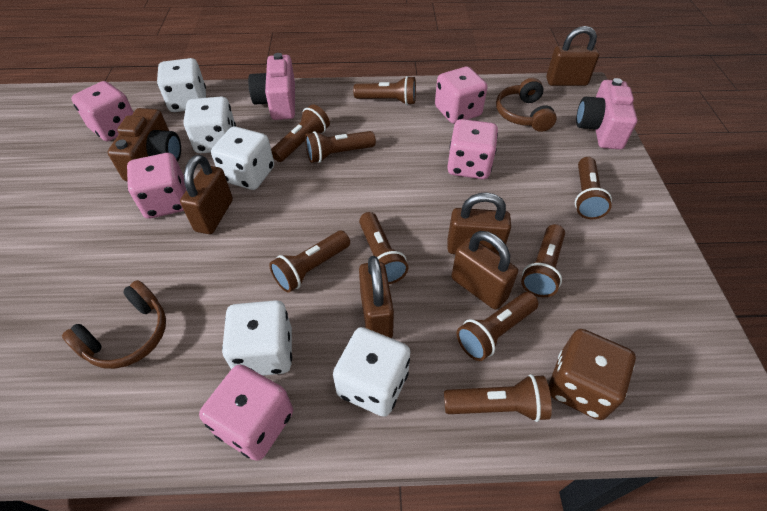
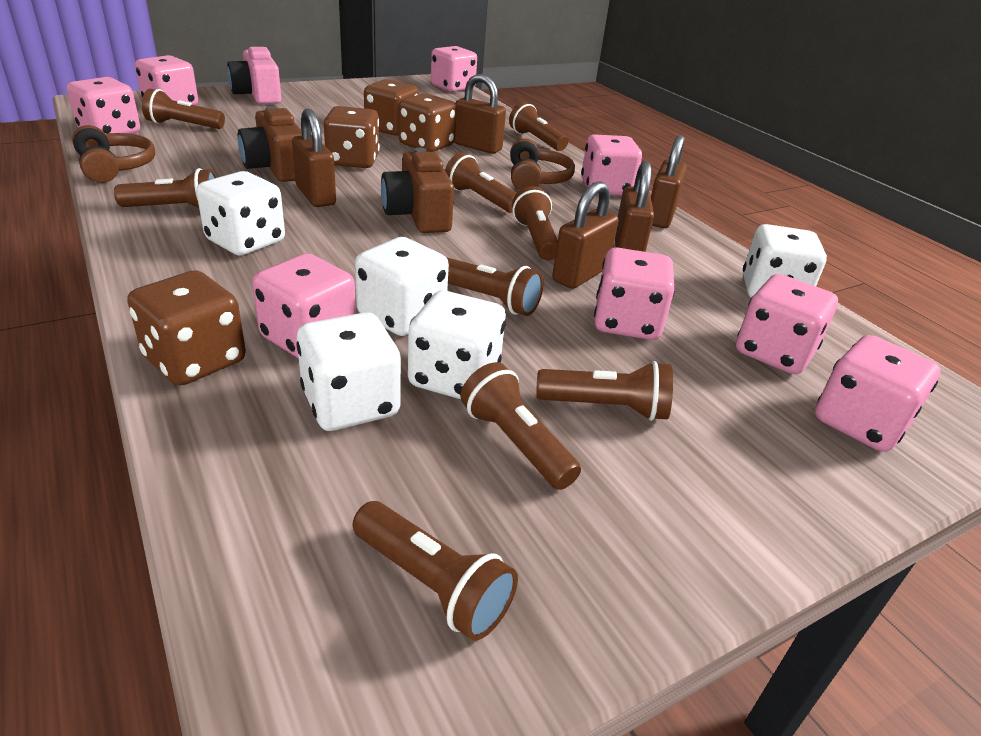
brown camera: [108,108,181,181] = 1 -> [238,106,302,182] [381,148,454,233] = 2
brown dice: [548,329,636,420] = 1 -> [127,270,246,386] [324,106,380,168] [364,79,419,136] [398,93,457,152] = 4
pink camera: [248,53,295,120] [576,78,637,150] = 2 -> [227,46,281,104] = 1
pink dice: [71,81,134,141] [127,153,186,219] [199,364,293,461] [435,67,487,124] [447,119,498,179] = 5 -> [67,77,140,134] [135,55,198,105] [252,253,356,359] [431,46,477,92] [581,134,642,196] [594,247,675,340] [736,274,838,374] [815,335,940,452] = 8

